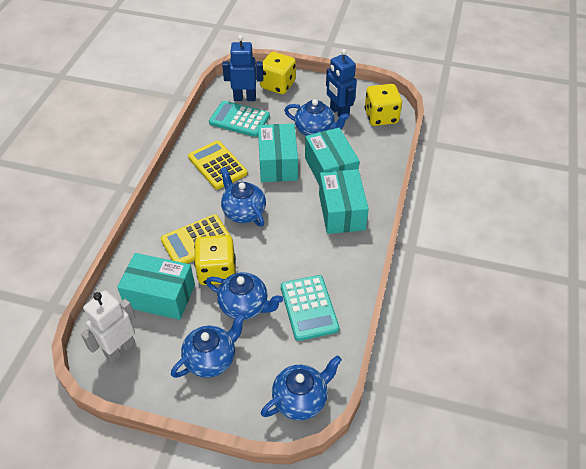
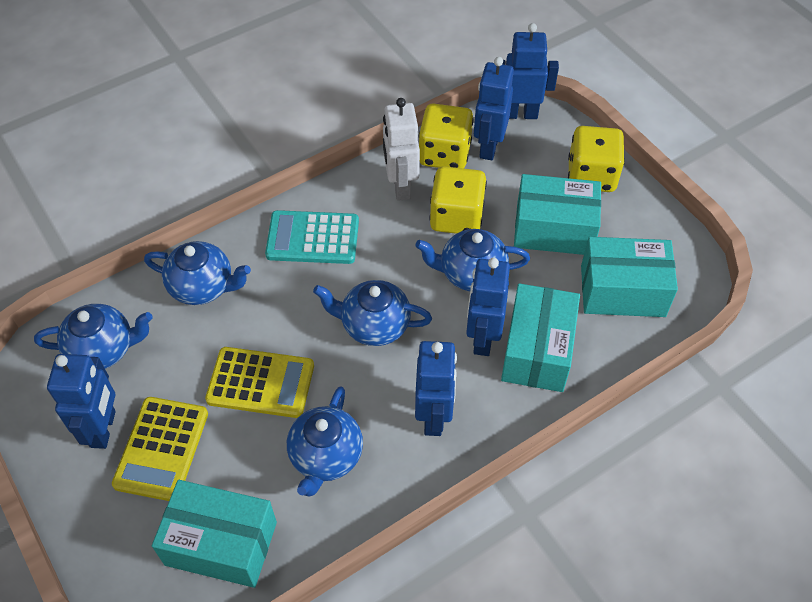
blue robot: [222,35,263,101] [326,49,357,117] = 2 -> [47,354,116,449] [415,341,457,436] [466,258,510,356] [474,57,514,160] [503,23,559,119] = 5
turquoise calculator: [209,101,270,137] [281,275,339,341] = 2 -> [265,210,359,264] = 1

